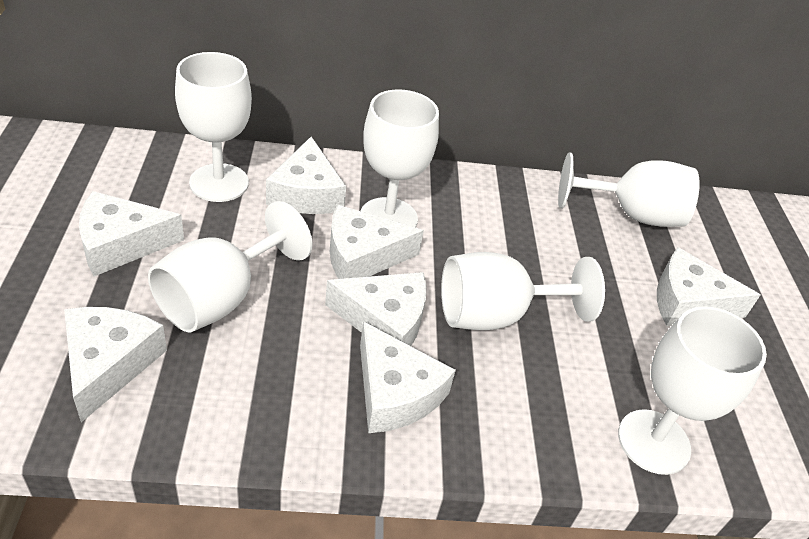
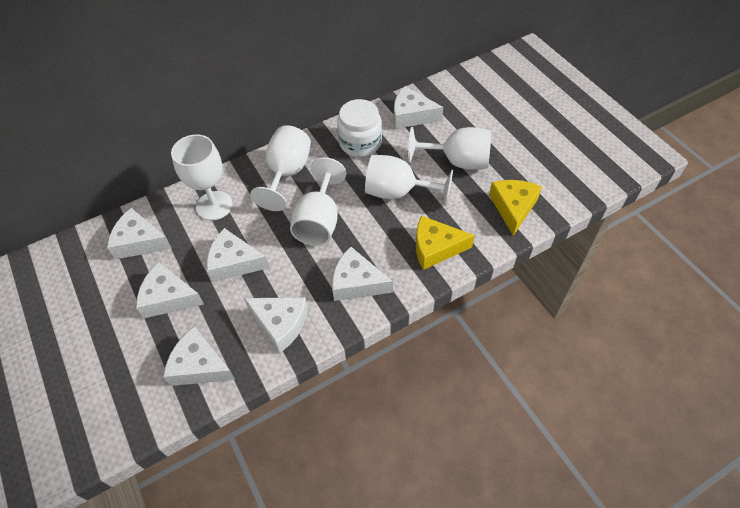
white goblet: [148,201,313,332] [175,52,252,202] [361,89,439,227] [441,252,605,330] [558,152,700,227] [618,306,767,475] = 6 -> [171,134,233,220] [250,125,311,211] [290,157,346,246] [365,155,453,207] [408,127,491,170] = 5
white jar: none = 0 -> [337,99,382,157] = 1
yellow cheese: none = 0 -> [416,216,475,270] [489,180,542,236] = 2

